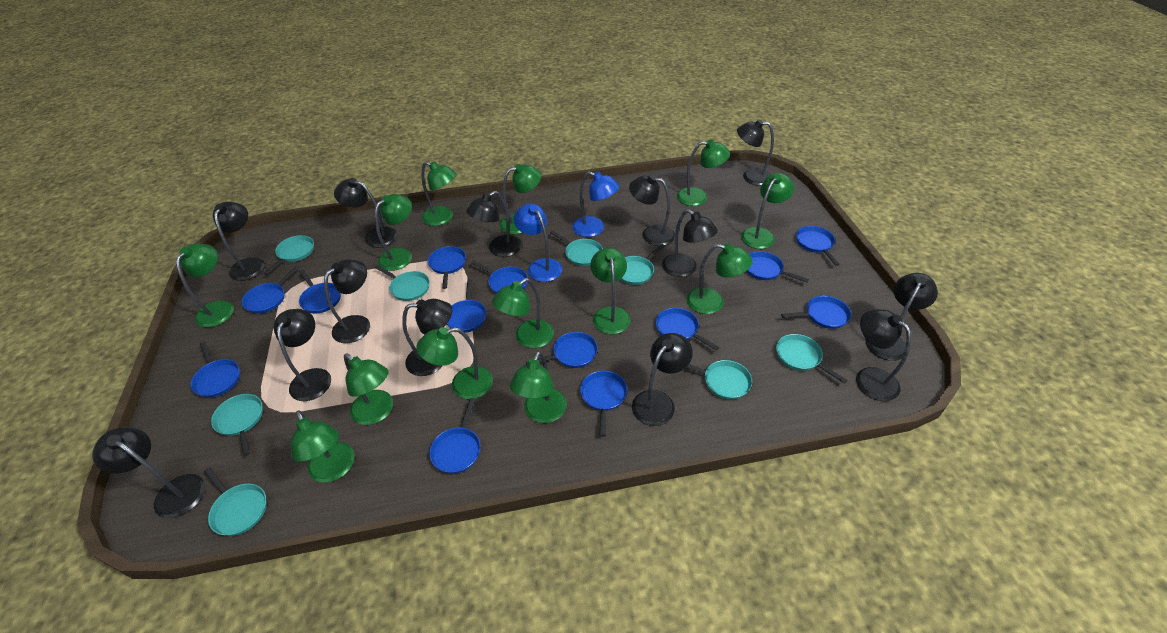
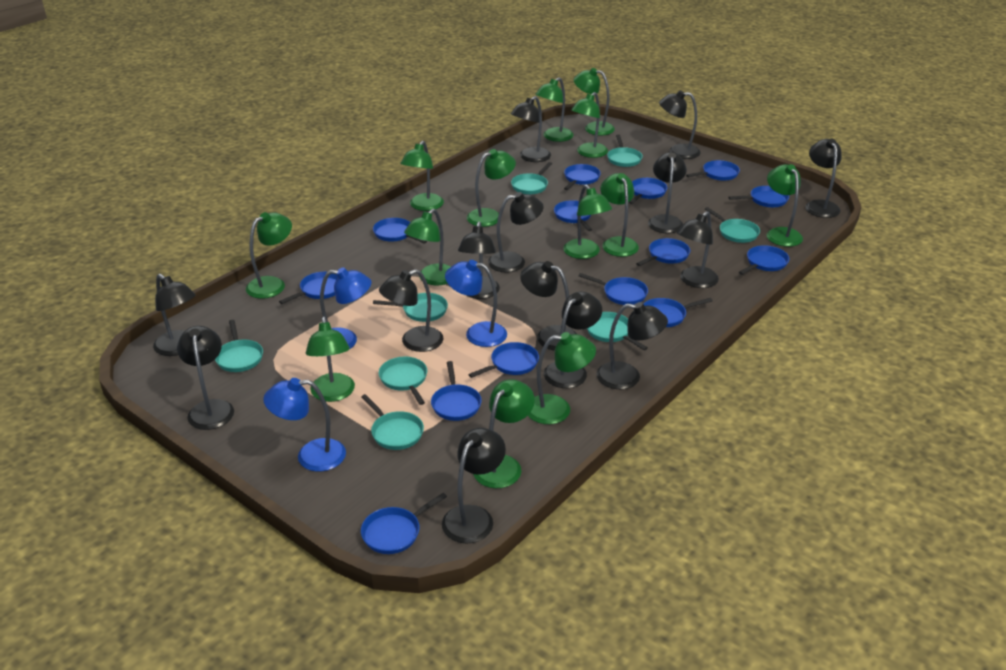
black lamp: [92,427,205,518] [213,202,265,281] [274,309,331,401] [324,259,370,343] [334,178,398,248] [402,299,452,376] [466,191,522,257] [629,175,675,246] [632,333,693,426] [662,209,718,277] [737,119,774,186] [856,309,911,401] [866,273,938,361] = 13 -> [153,274,196,356] [177,326,234,430] [379,269,444,352] [442,428,506,544] [458,222,500,299] [488,192,544,273] [511,96,551,162] [520,261,577,351] [544,292,602,388] [597,302,668,389] [648,152,687,233] [659,90,701,159] [677,211,719,288] [805,139,842,218] = 14
blue lamp: [514,203,562,282] [572,171,619,237] = 2 -> [263,378,346,472] [320,267,371,349] [445,260,507,347] = 3
blue pan: [191,341,240,398] [242,266,300,314] [299,269,341,313] [428,246,466,289] [429,398,481,474] [447,279,487,333] [471,260,528,294] [526,332,598,368] [580,371,627,437] [656,308,720,351] [746,251,809,283] [781,296,851,329] [796,226,840,266] = 13 -> [279,272,338,304] [361,493,447,554] [373,218,427,243] [431,361,482,421] [468,342,539,378] [554,200,592,231] [564,164,601,190] [578,273,648,305] [629,178,667,204] [636,238,690,266] [644,298,713,327] [686,160,740,181] [728,186,789,208] [739,245,790,275] = 14

